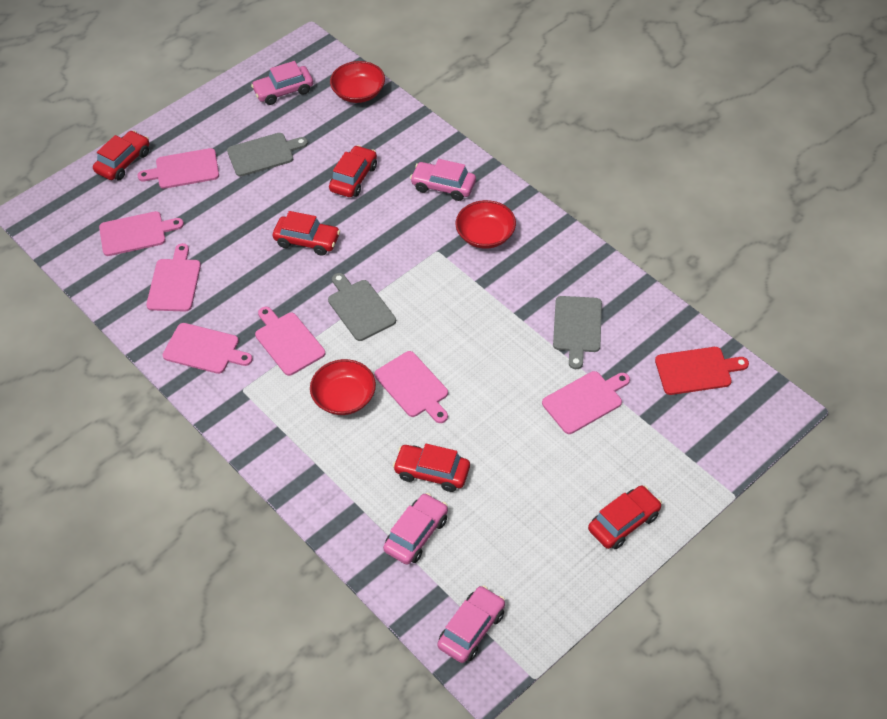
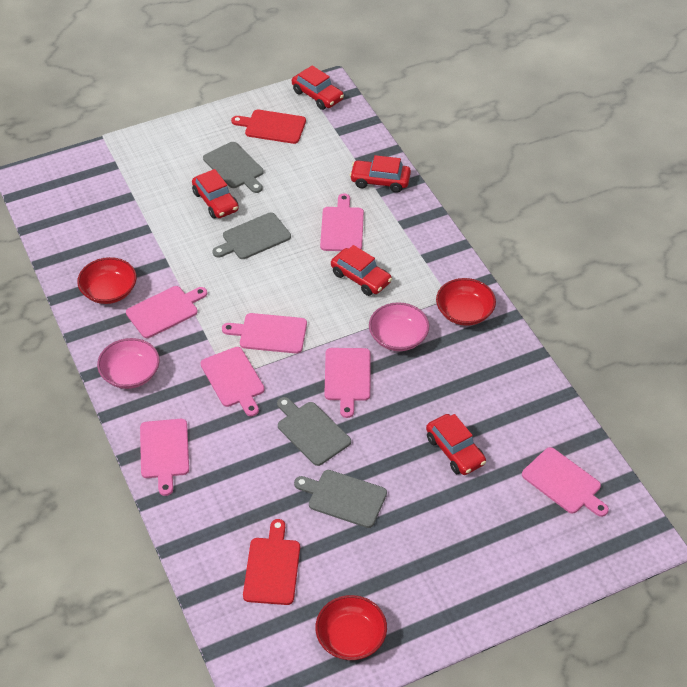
grey cutting board: [227,133,308,177] [328,273,396,341] [553,296,602,369] = 3 -> [203,142,264,193] [212,213,291,259] [277,397,351,466] [294,470,387,528] = 4
pink bowl: none = 0 -> [97,338,160,389] [369,302,429,351] = 2
pink car: [251,61,313,105] [383,493,448,565] [410,159,476,201] [437,585,505,663] = 4 -> none = 0
red cutting board: [655,347,749,395] = 1 -> [231,110,306,144] [243,519,300,605] = 2

